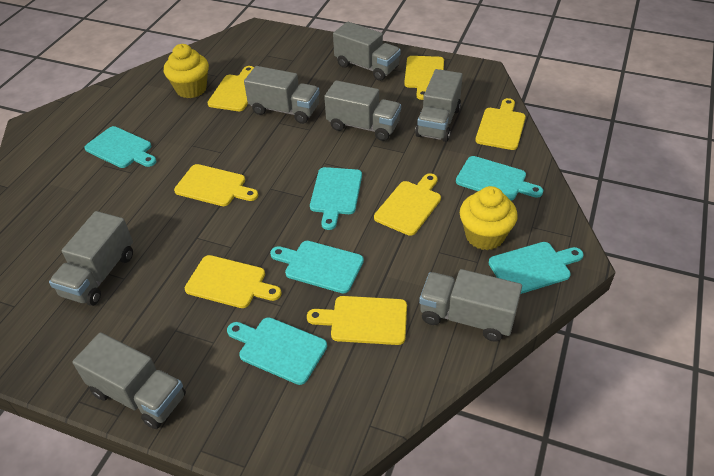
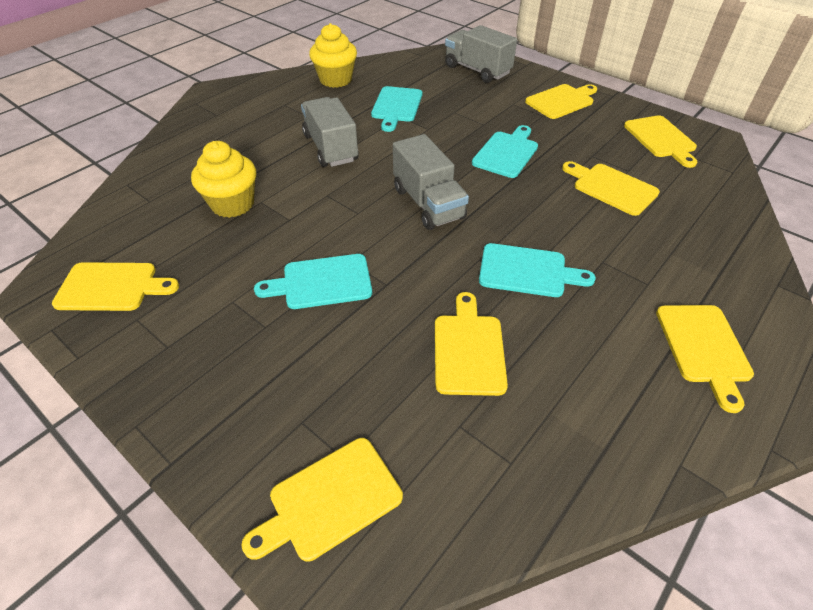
grey truck: [49,211,133,306] [72,332,186,429] [244,66,320,124] [324,80,401,141] [333,22,401,81] [415,69,463,142] [419,269,522,342] = 7 -> [301,97,358,167] [393,134,469,230] [445,25,517,83] = 3
turquoise cutting board: [84,126,156,168] [227,317,327,385] [270,241,364,293] [310,167,362,230] [456,156,543,201] [489,242,583,294] = 6 -> [254,254,372,309] [371,86,422,132] [472,125,538,178] [479,243,596,297] = 4

